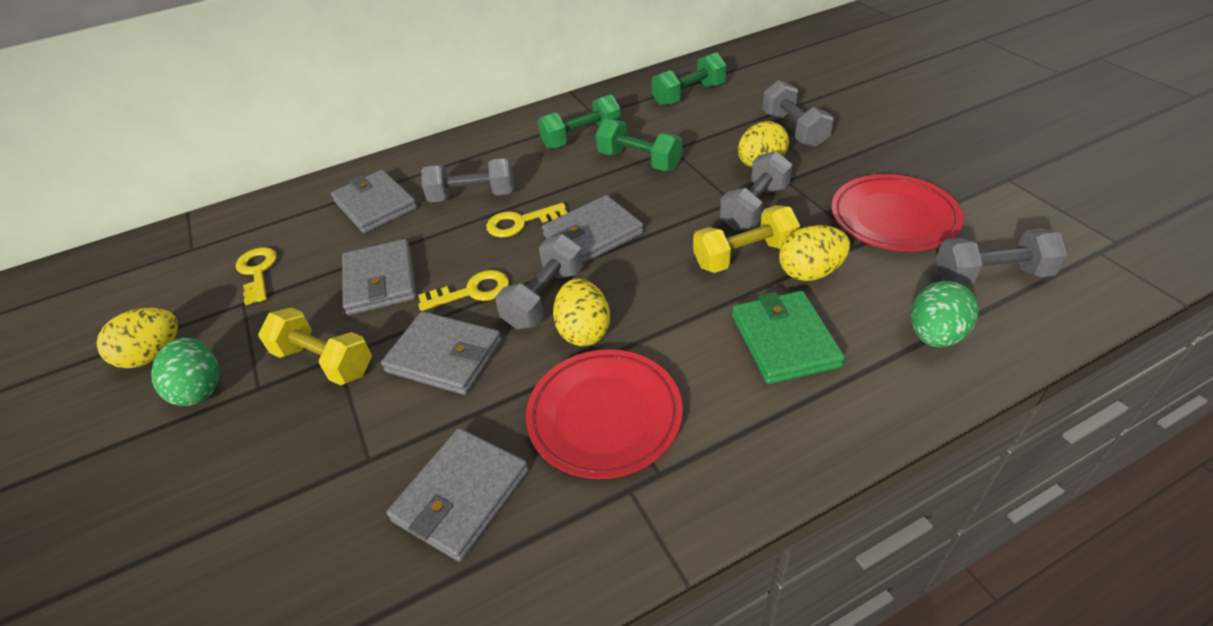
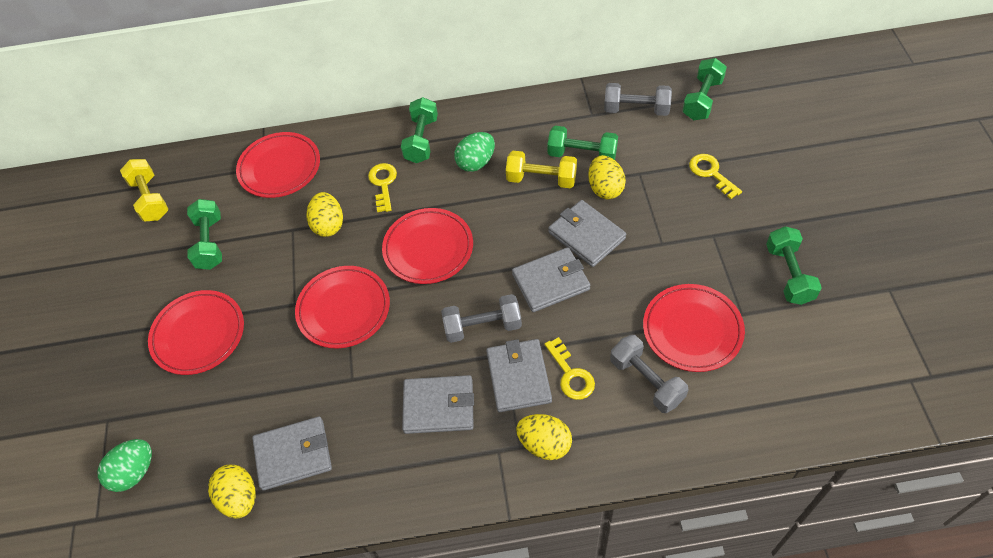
green dumbbell: [538,95,621,149] [596,119,682,171] [651,52,727,106] = 3 -> [187,199,222,270] [401,97,438,163] [547,126,618,160] [682,58,727,120] [766,226,822,305] = 5
green wallet: [732,291,845,384] = 1 -> none = 0
grey dumbbell: [421,158,514,203] [495,234,583,329] [720,151,792,231] [762,80,834,147] [936,228,1067,286] = 5 -> [441,294,522,343] [604,83,672,116] [610,335,688,413] = 3
red plate: [526,349,683,479] [831,174,964,251] = 2 -> [148,290,244,375] [236,132,320,198] [295,266,390,348] [382,208,473,284] [643,284,745,372] = 5

